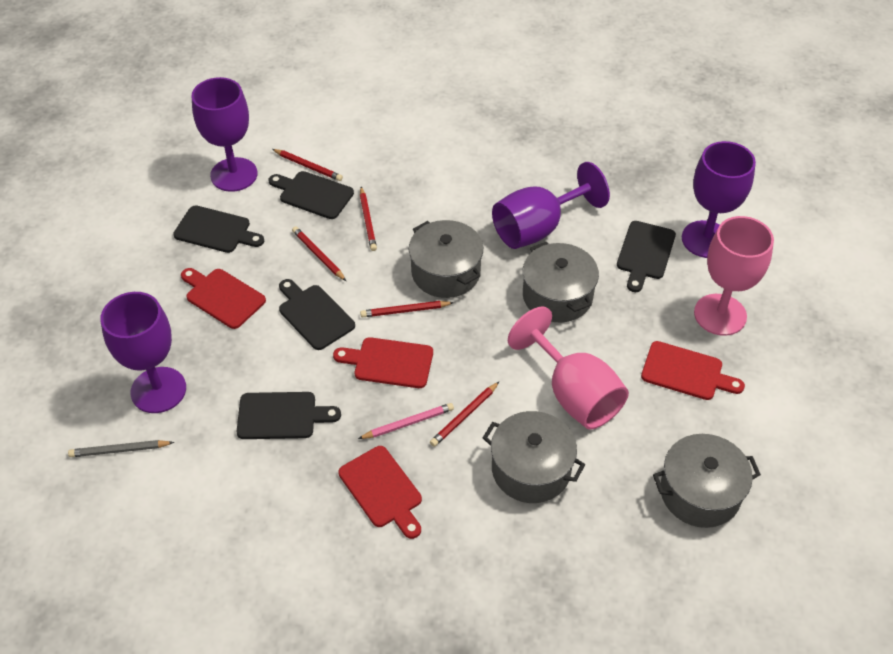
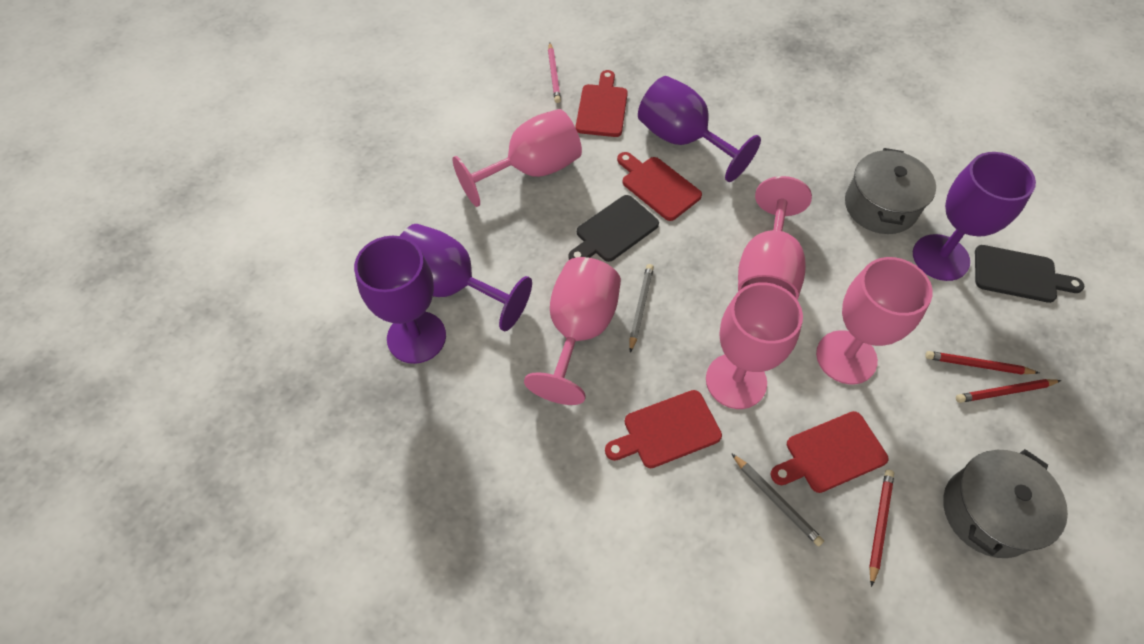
black cutting board: [173,205,264,253] [237,392,341,439] [268,171,354,219] [279,279,355,350] [617,221,676,292] = 5 -> [568,195,659,262] [975,245,1084,303] = 2
grey pencil: [68,440,174,457] = 1 -> [629,264,654,353] [731,453,824,547] = 2
grey pot: [409,220,483,298] [483,411,585,503] [523,242,599,322] [653,434,761,528] = 4 -> [845,148,936,234] [943,449,1068,558] = 2
pink goblet: [508,307,629,429] [694,216,774,336] = 2 -> [452,109,582,207] [524,257,621,405] [706,282,803,409] [738,176,812,300] [816,257,933,384] = 5
red pencil: [272,149,343,181] [292,226,346,281] [360,187,377,251] [360,301,454,318] [430,381,500,447] = 5 -> [869,470,894,587] [925,351,1039,374] [956,379,1061,403] = 3

